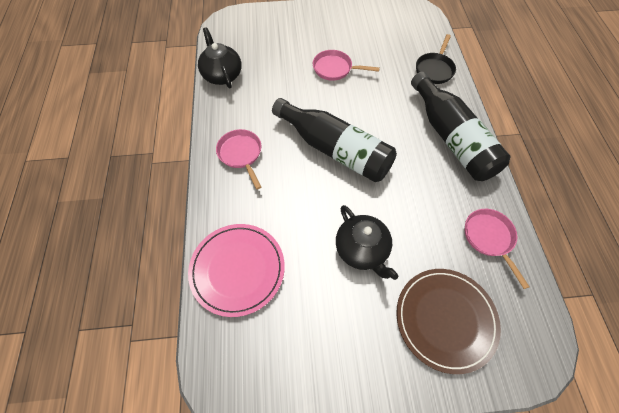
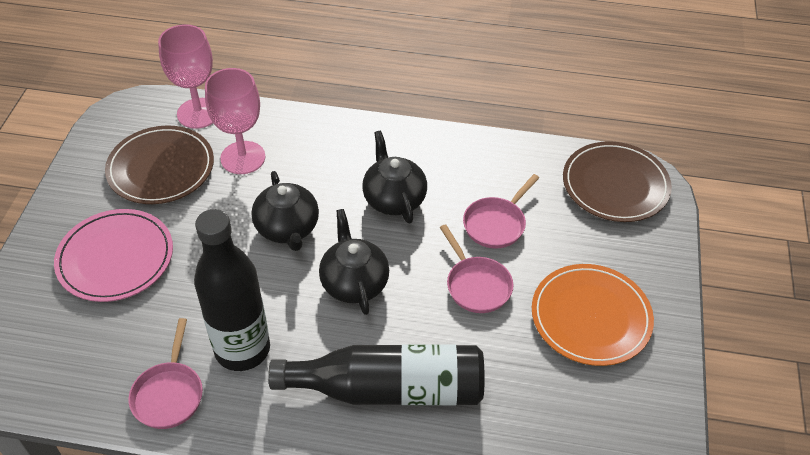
black pan: [416,34,456,84] = 1 -> none = 0
black teapot: [198,27,242,88] [336,205,398,280] = 2 -> [252,171,319,251] [319,209,389,315] [362,131,427,223] = 3
brown plate: [396,269,501,374] = 1 -> [105,126,214,204] [563,141,672,222] = 2
orange plate: none = 0 -> [532,264,654,366] = 1
pink goblet: none = 0 -> [158,24,213,129] [205,68,265,174] = 2

